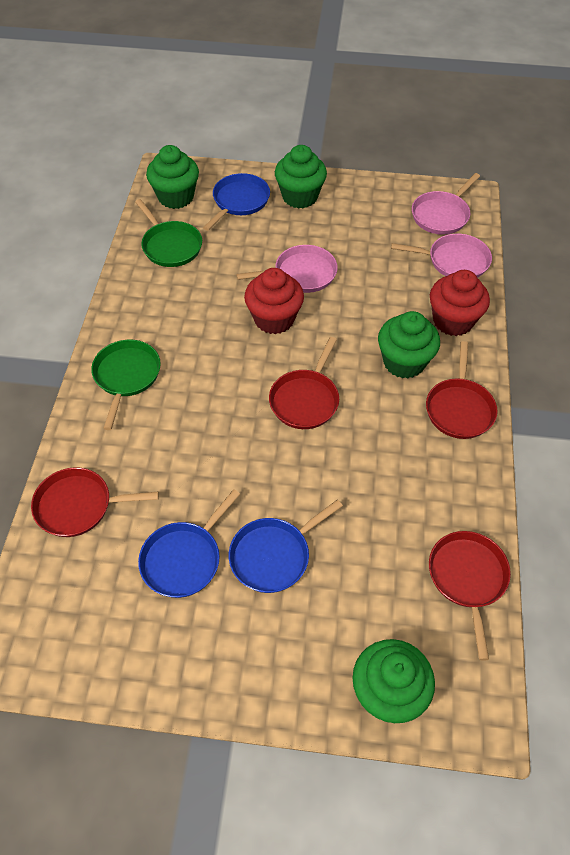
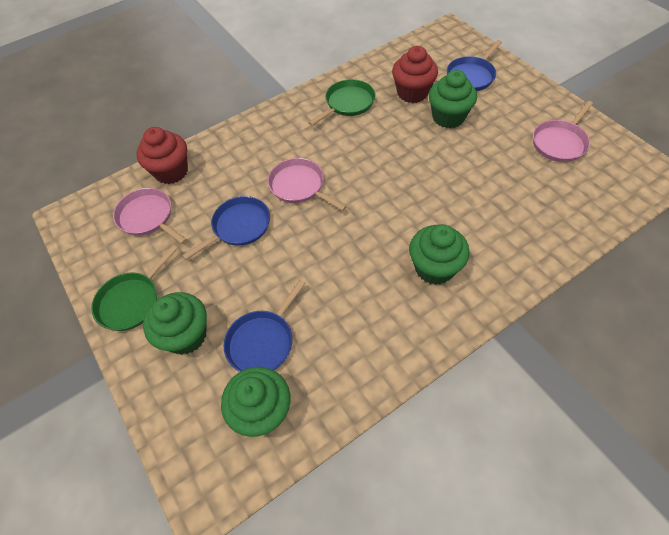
red pan: [31,467,159,537] [269,337,339,429] [426,341,498,439] [429,531,511,661] = 4 -> none = 0

